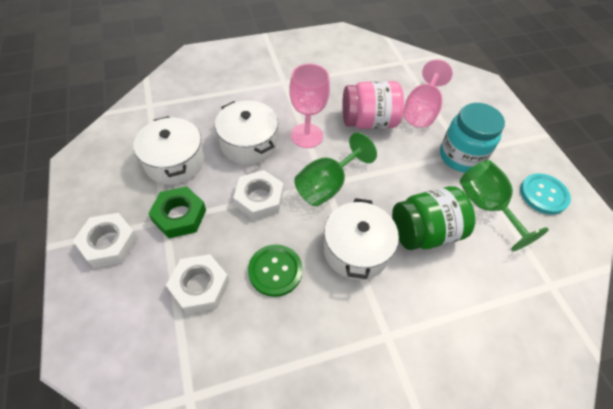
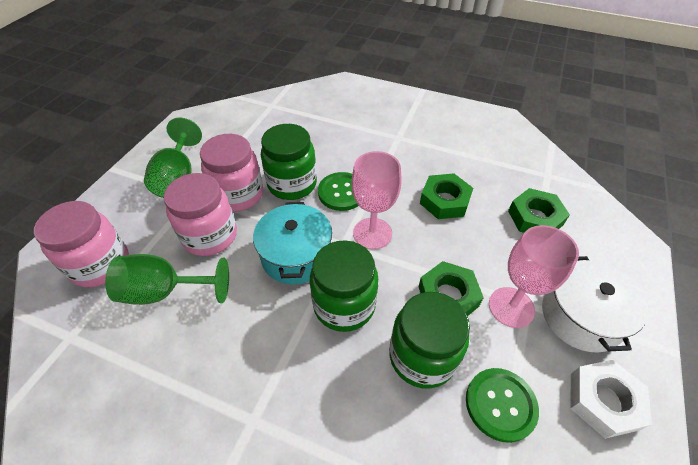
green button: [248,244,302,297] = 1 -> [318,172,359,211] [466,368,539,443] = 2
green jar: [392,186,475,250] = 1 -> [261,124,317,200] [310,240,378,332] [389,292,470,389] = 3
green nut: [148,186,206,238] = 1 -> [418,261,484,316] [420,173,473,219] [508,188,570,233] = 3
pink jar: [342,81,404,129] = 1 -> [34,201,129,287] [164,173,237,256] [200,134,263,211] = 3
turquoise button: [520,173,571,214] = 1 -> none = 0
turquoise jar: [440,103,505,173] = 1 -> none = 0
turquoise pot: none = 0 -> [253,202,332,285] = 1
white nut: [73,213,138,268] [166,254,229,314] [233,170,284,220] = 3 -> [570,360,652,439] = 1
white pot: [133,116,204,185] [215,101,278,165] [323,198,399,280] = 3 -> [542,256,648,352] = 1

